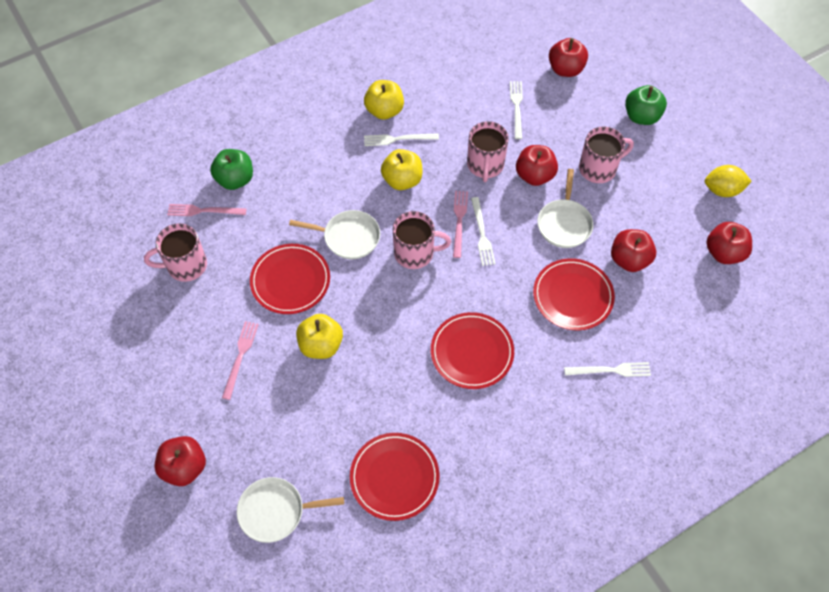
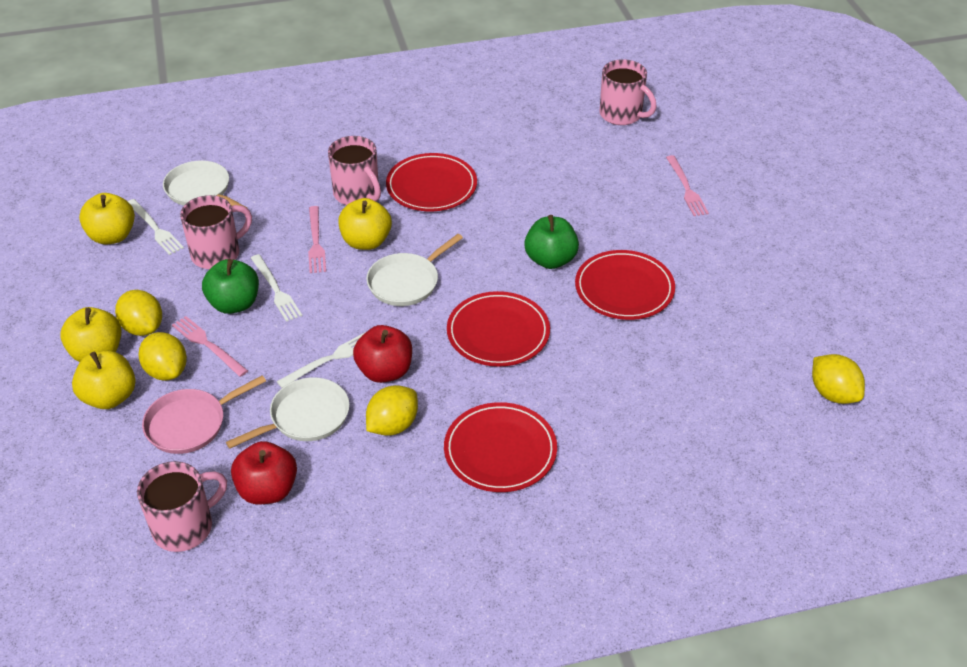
pink pan: none = 0 -> [142,375,266,454] = 1
red apple: [154,436,206,486] [516,145,558,186] [549,38,588,77] [611,229,656,272] [706,222,752,264] = 5 -> [231,441,297,504] [353,325,412,383] = 2
white fork: [364,133,439,146] [471,197,495,266] [510,81,523,139] [564,362,651,377] = 4 -> [128,199,184,255] [251,254,302,322] [277,332,366,388] = 3
yellow apple: [296,314,343,359] [364,80,404,120] [381,149,422,190] = 3 -> [60,307,121,362] [72,351,136,409] [79,193,135,244] [338,198,392,250] = 4
yellow lemon: [705,165,752,197] = 1 -> [115,290,162,336] [139,332,187,381] [366,385,418,436] [812,354,865,404] = 4

